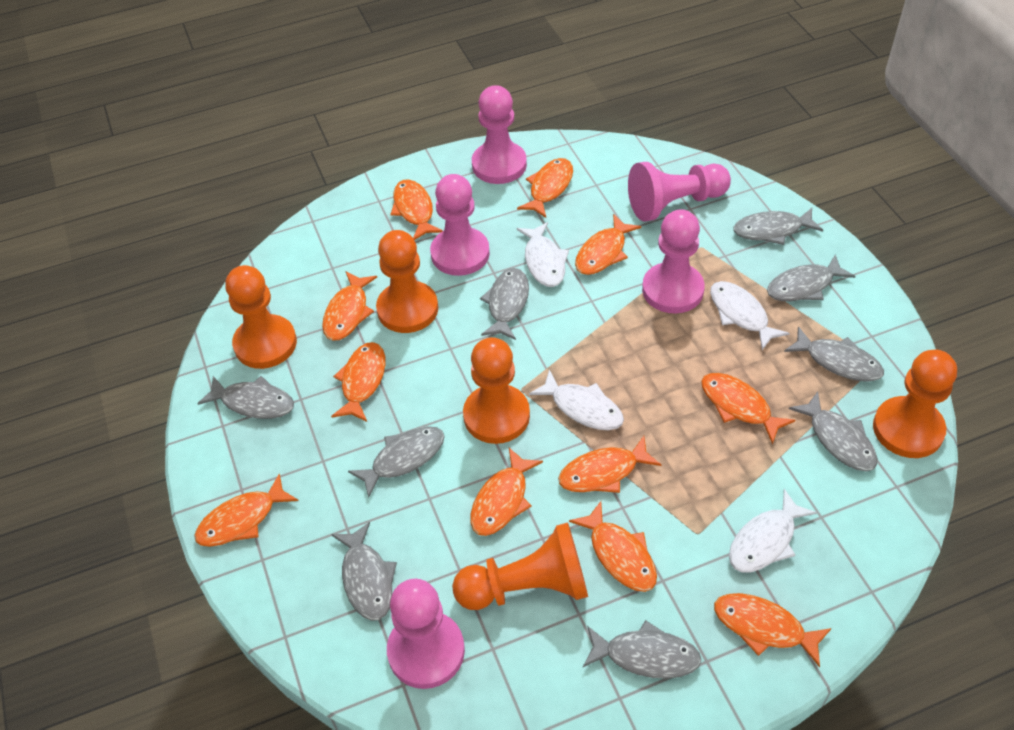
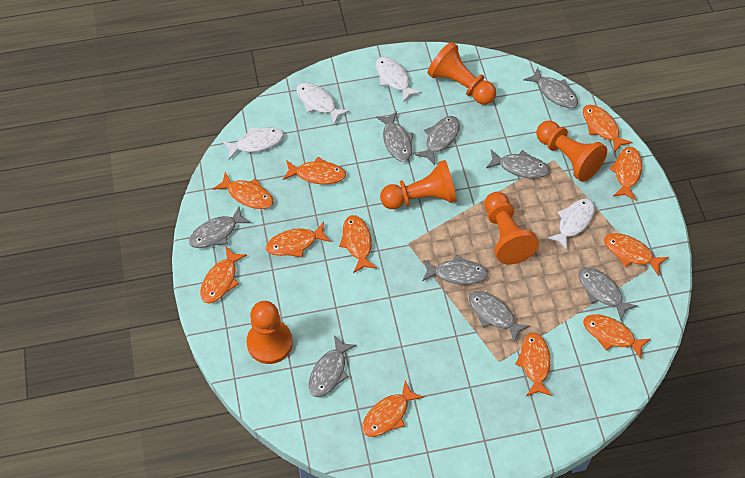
pink pawn: [387,579,465,689] [430,174,490,276] [472,85,527,184] [628,162,731,221] [642,209,705,313] = 5 -> none = 0

